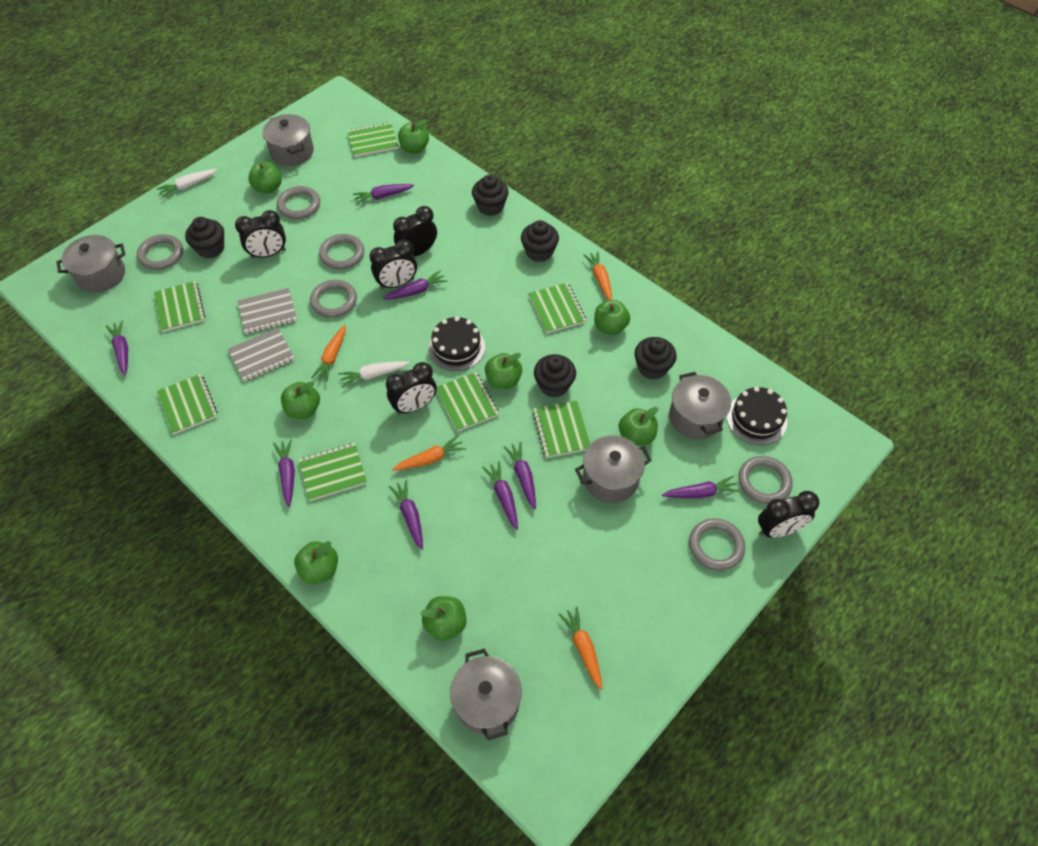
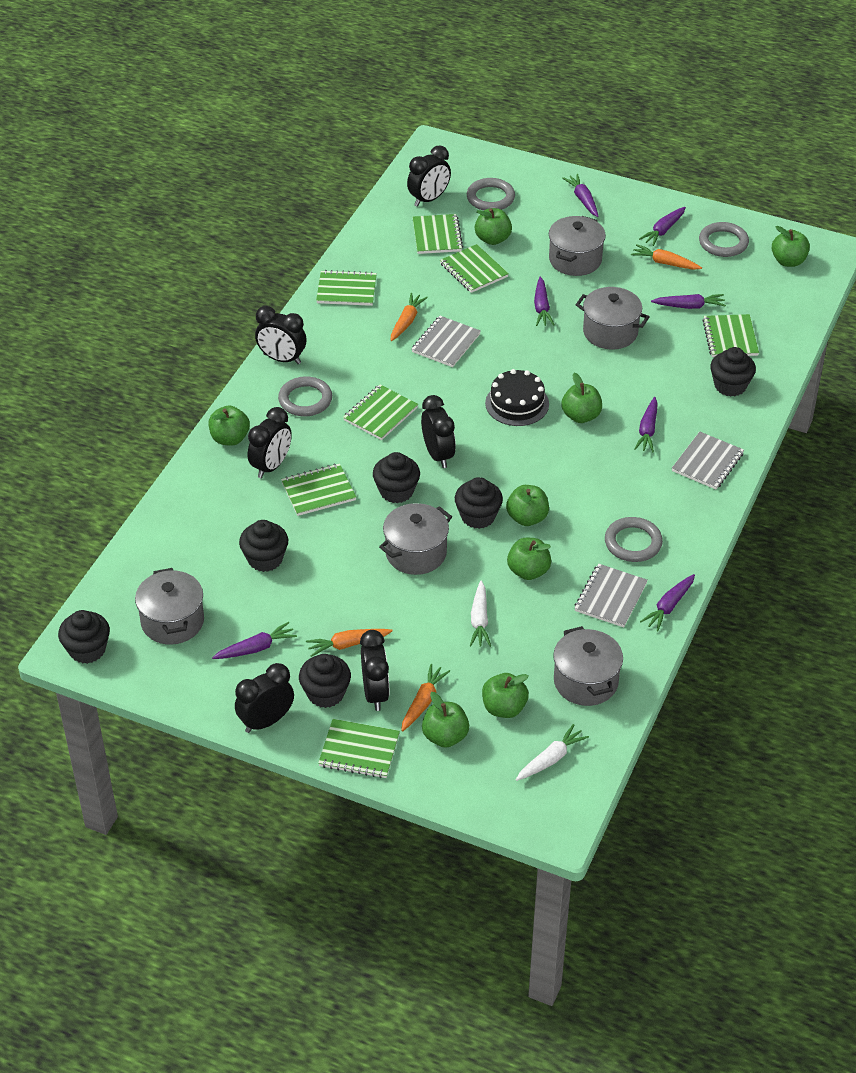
black cake: [428,316,485,371] [726,387,787,445] = 2 -> [485,369,549,426] = 1
black clock: [235,210,286,259] [369,239,417,290] [386,362,437,415] [393,206,437,257] [758,491,819,538] = 5 -> [235,663,294,733] [248,407,292,479] [255,306,306,364] [360,630,390,711] [407,145,451,207] [421,395,456,468] = 6
black cupcake: [185,217,224,258] [472,175,509,216] [521,220,559,262] [534,354,576,397] [634,337,677,380] = 5 -> [58,610,110,664] [239,520,288,572] [299,654,351,708] [373,452,420,503] [455,477,503,529] [710,347,756,397] = 6
grey notebook: [228,328,295,382] [238,288,297,334] = 2 -> [412,316,481,367] [575,564,648,627] [672,431,744,489] = 3
grey ring: [137,234,183,270] [277,186,320,219] [310,280,357,318] [319,234,364,270] [689,518,745,571] [738,456,793,504] = 6 -> [278,376,332,416] [467,178,515,210] [605,517,663,562] [699,222,749,257] = 4
purple carrot: [106,320,128,376] [273,439,295,507] [353,184,414,204] [383,270,447,300] [389,480,423,550] [482,461,518,530] [504,442,536,509] [662,475,740,498] = 8 -> [212,622,297,659] [534,277,554,326] [562,174,598,217] [634,397,658,452] [639,207,686,246] [640,574,695,631] [651,294,726,309] = 7

